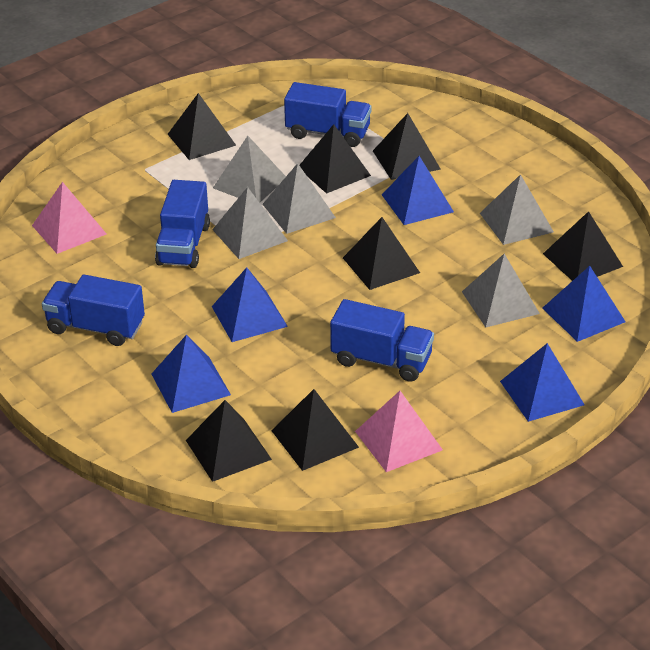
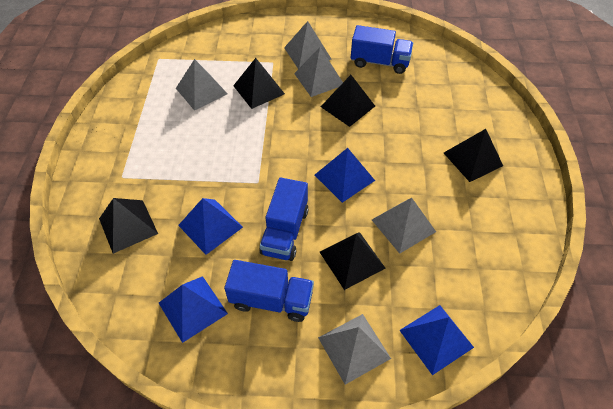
black pyramid: [168,93,236,160] [186,400,272,482] [272,389,359,471] [299,124,371,194] [343,217,420,290] [373,113,441,180] [543,211,623,281] = 7 -> [99,198,158,254] [233,58,285,109] [320,232,385,290] [321,75,375,127] [444,129,503,182] = 5
blue pyramid: [152,334,231,413] [212,268,288,342] [382,156,454,225] [500,343,585,422] [542,266,626,342] = 5 -> [159,276,228,343] [178,198,243,255] [315,148,375,203] [399,305,474,375] = 4
blue truck: [42,275,145,346] [155,180,210,268] [284,82,371,147] [330,299,434,382] = 4 -> [224,260,314,322] [260,177,308,261] [351,25,413,74] = 3
pink pyramid: [32,182,107,254] [355,391,443,472] = 2 -> none = 0

